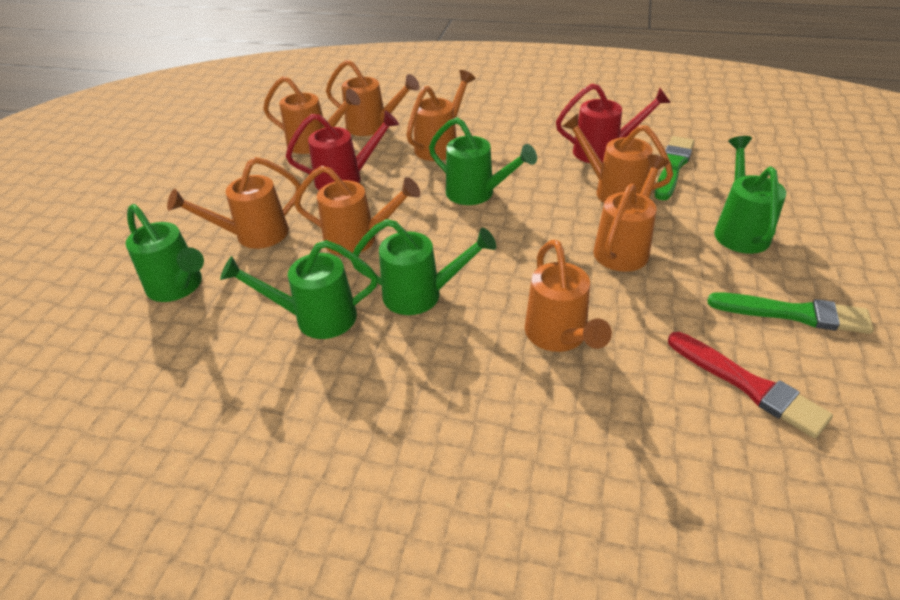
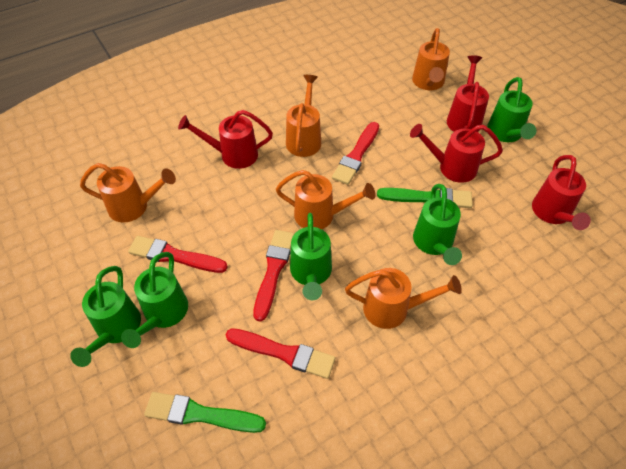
orange watering can: [167,157,301,249] [263,76,360,154] [294,166,420,256] [326,60,420,136] [406,70,476,161] [525,240,612,352] [562,114,673,203] [593,154,669,272] = 8 -> [80,163,176,222] [276,170,376,229] [286,75,321,157] [345,268,462,329] [412,28,450,90] = 5
red brush: [668,332,833,438] = 1 -> [128,236,228,273] [226,328,335,379] [253,230,294,322] [332,122,379,185] = 4
red watering can: [286,110,399,190] [556,84,671,163] = 2 -> [178,110,273,169] [410,124,503,183] [447,55,489,132] [532,155,591,230] = 4

